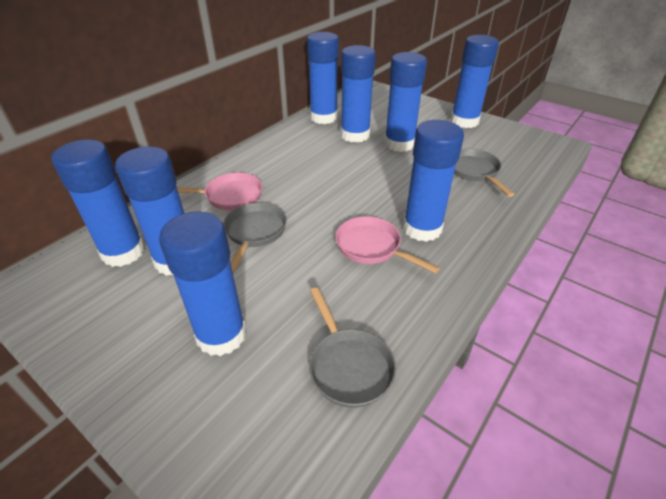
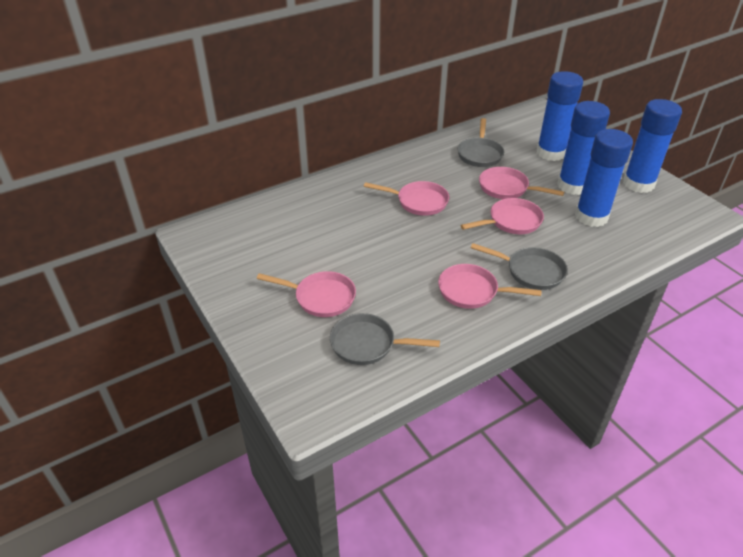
blue glue stick: [51,139,145,267] [115,146,184,276] [159,211,247,356] [307,32,339,124] [341,45,376,143] [384,52,427,152] [403,120,464,242] [450,35,499,128] = 8 -> [537,71,583,161] [557,101,610,195] [575,129,633,227] [623,99,682,193] = 4
pink pan: [177,173,263,210] [335,216,440,274] = 2 -> [257,271,356,317] [364,181,449,216] [438,264,542,309] [460,198,544,234] [479,167,564,199] = 5

